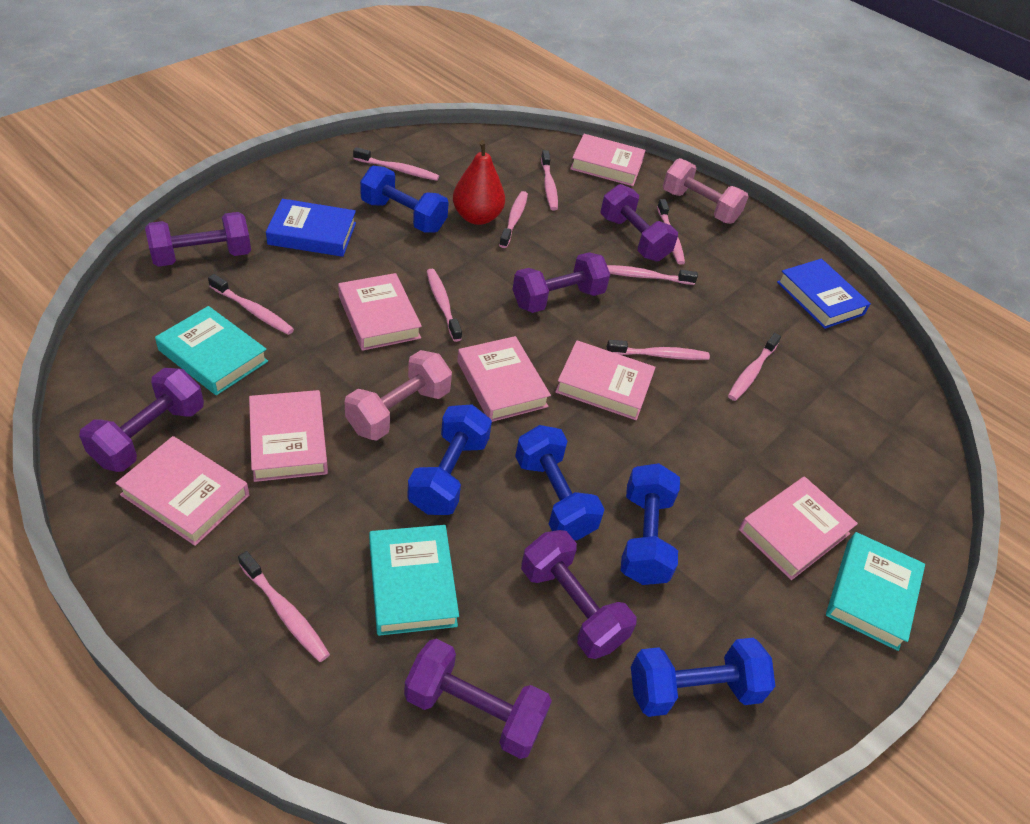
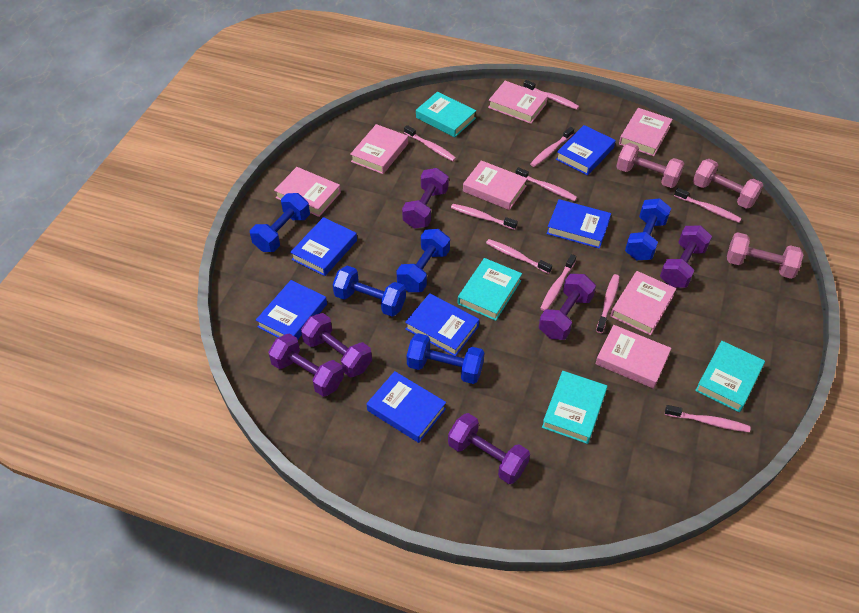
blue book: [266,199,356,257] [777,259,871,329] = 2 -> [256,280,327,339] [290,217,357,276] [367,371,446,443] [405,293,479,356] [547,199,611,249] [556,125,616,176] = 6
pink dumbbell: [345,350,452,441] [663,158,749,224] = 2 -> [616,143,684,188] [693,159,763,209] [727,232,803,279] = 3
red pear: [453,140,505,225] = 1 -> none = 0
turquoise book: [155,306,268,395] [369,525,459,636] [826,532,925,651] = 3 -> [416,92,476,137] [458,258,522,321] [542,371,607,444] [695,341,765,412] = 4

